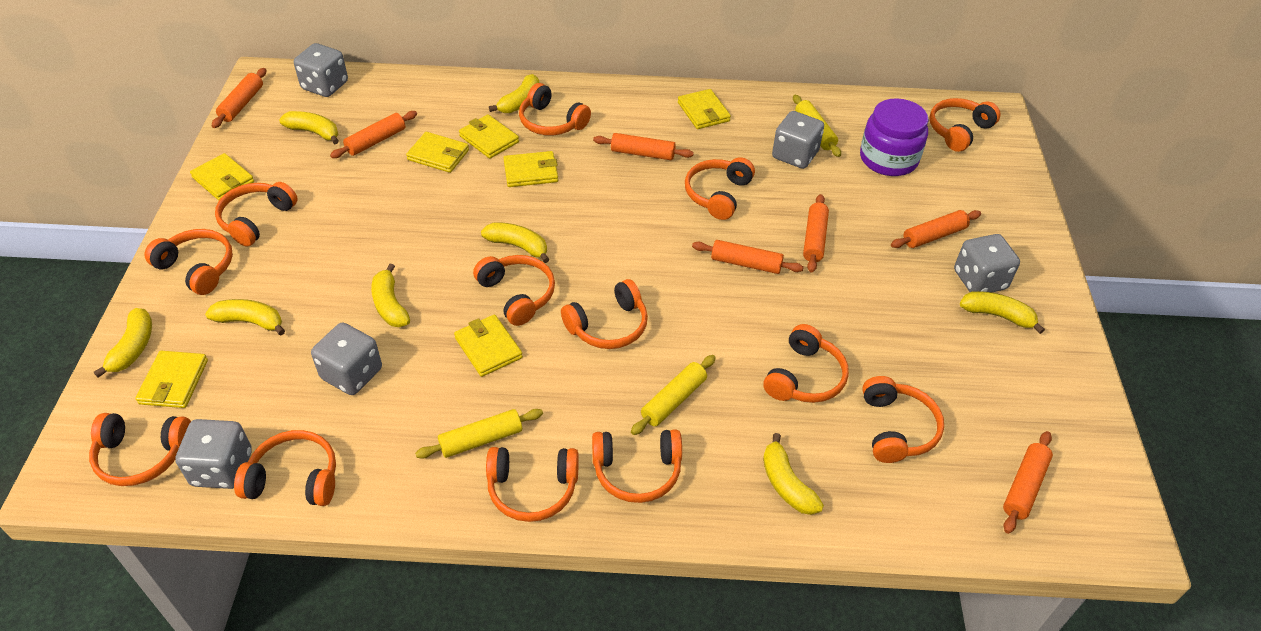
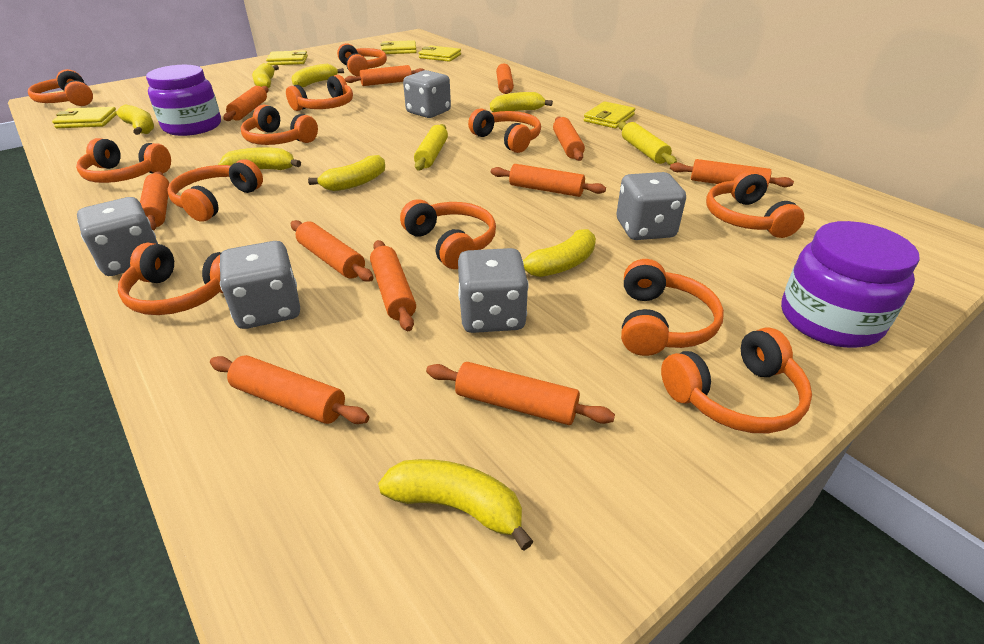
orange headphones: [89,413,191,486] [145,229,233,295] [215,182,298,247] [234,430,336,506] [473,255,555,326] [486,447,579,522] [519,83,591,135] [561,279,648,349] [592,429,682,503] [685,157,755,220] [763,324,849,403] [862,376,944,463] [929,98,1001,152] = 13 -> [28,69,93,106] [76,138,171,183] [118,243,223,315] [167,159,263,222] [241,105,318,145] [286,75,353,111] [337,43,387,76] [400,199,496,269] [468,108,541,153] [621,259,724,356] [661,328,812,433] [706,170,804,238] = 12
orange rolling pin: [212,68,266,128] [330,111,417,158] [593,133,694,160] [692,240,804,274] [803,194,829,273] [891,210,981,248] [1003,431,1053,534] = 7 -> [140,171,169,231] [210,355,369,424] [223,86,269,121] [291,220,374,282] [345,65,424,86] [370,240,416,331] [426,362,615,425] [491,164,606,197] [496,64,514,94] [553,117,585,161] [670,159,794,187] = 11
purple jar: [860,98,929,176] = 1 -> [146,65,221,136] [781,221,920,348] = 2
yellow rolling pin: [415,409,543,459] [631,355,716,435] [793,95,841,157] = 3 -> [414,124,448,171] [618,122,677,165] = 2
yellow wallet: [135,351,208,408] [190,153,254,201] [406,132,469,173] [454,315,523,377] [459,114,519,159] [503,151,558,187] [678,89,731,129] = 7 -> [52,107,117,128] [266,50,308,65] [380,40,417,54] [419,46,461,62] [584,101,635,128] = 5

